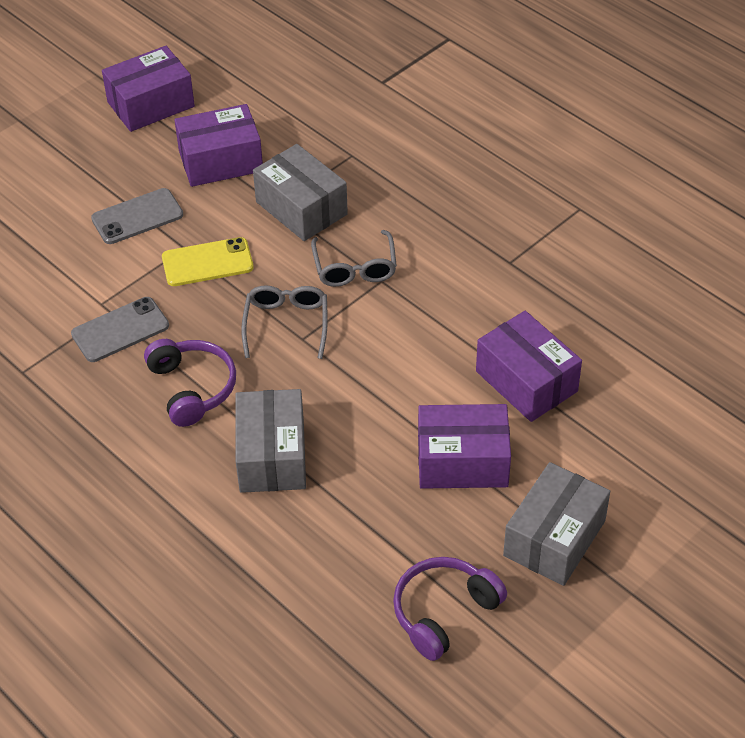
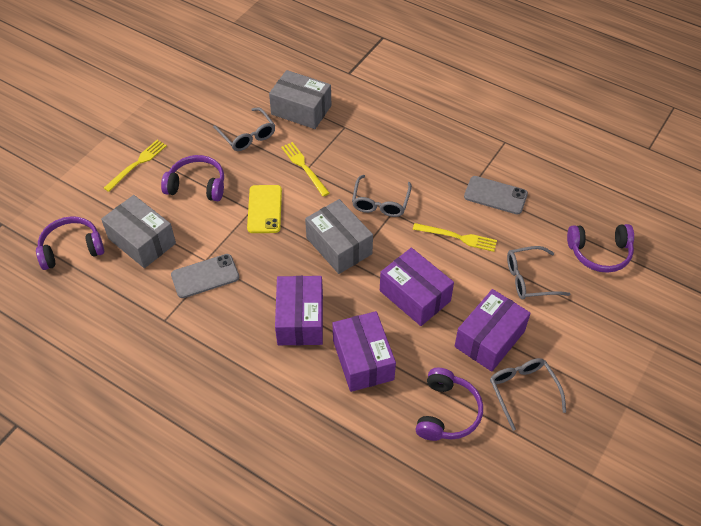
grey glasses: [241,285,328,359] [311,230,397,287] = 2 -> [213,107,275,151] [352,175,412,217] [490,358,566,431] [507,246,570,300] = 4
purple headphones: [144,339,236,427] [393,557,507,661] = 2 -> [36,216,104,270] [161,155,224,201] [416,368,483,441] [567,224,634,273] = 4
yellow fork: none = 0 -> [104,140,167,192] [281,142,329,197] [413,223,497,252] = 3

